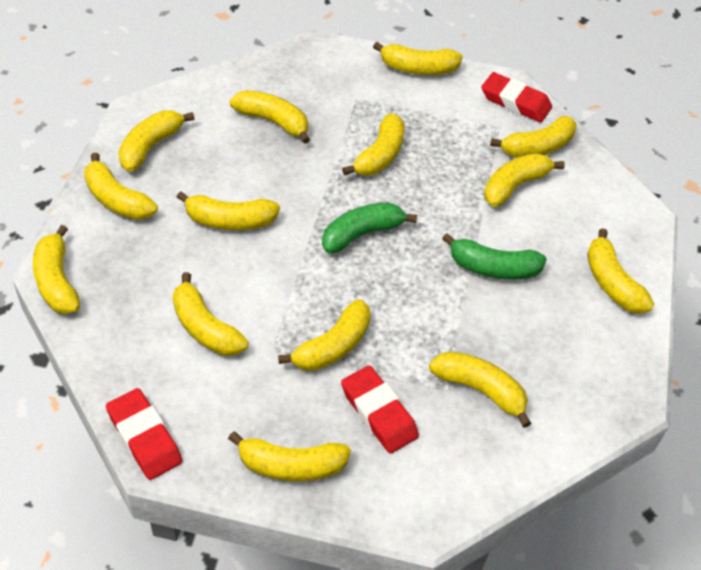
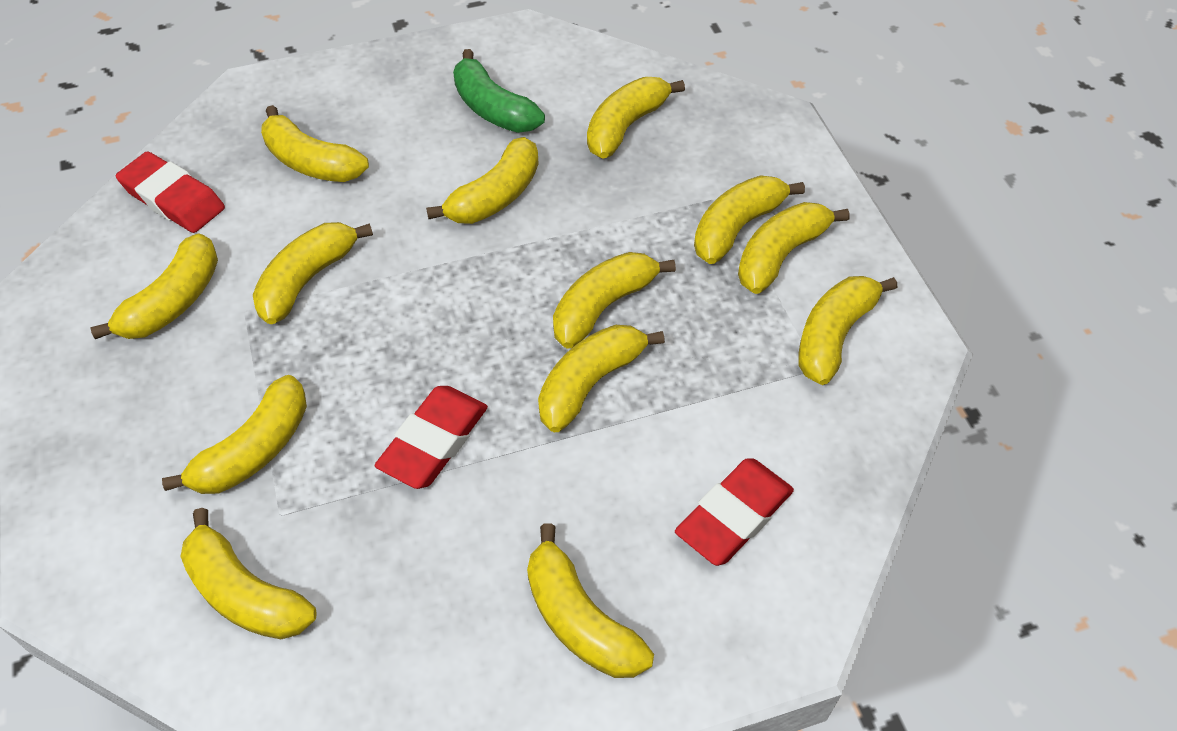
green banana: [322,202,417,254] [442,233,547,280] = 2 -> [453,49,545,133] = 1
yellow banana: [33,225,80,314] [84,153,158,220] [118,110,195,172] [173,272,249,356] [177,191,280,230] [228,431,351,482] [230,90,310,144] [278,299,371,371] [342,113,405,176] [373,42,463,75] [429,351,531,428] [484,153,565,207] [490,116,577,158] [587,228,654,314] = 14 -> [90,233,218,339] [162,375,307,494] [180,508,317,639] [253,222,373,324] [261,105,369,182] [426,137,539,224] [527,523,654,678] [538,325,665,433] [553,252,676,349] [587,77,685,159] [694,175,805,264] [738,202,850,294] [798,276,897,385] = 13

